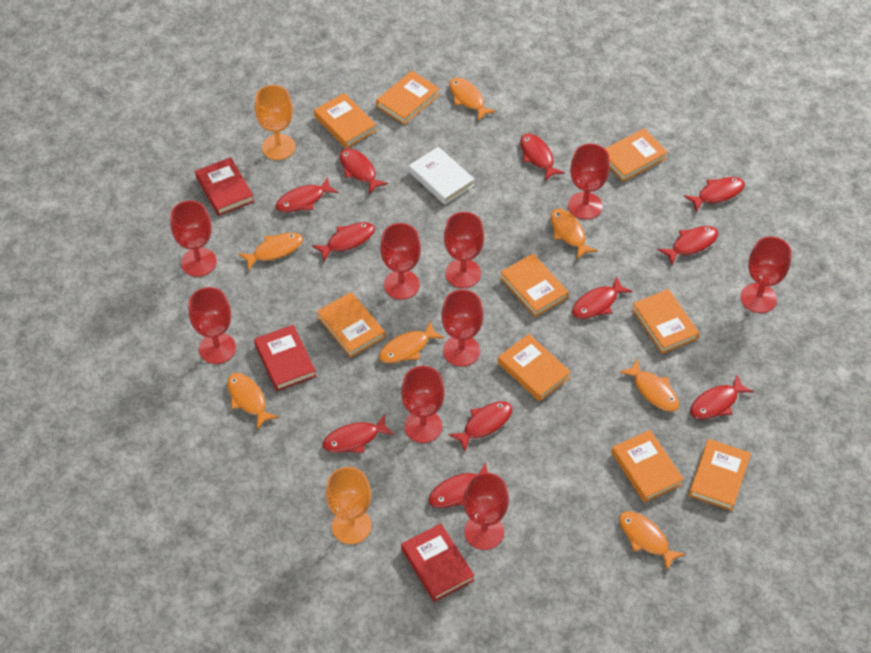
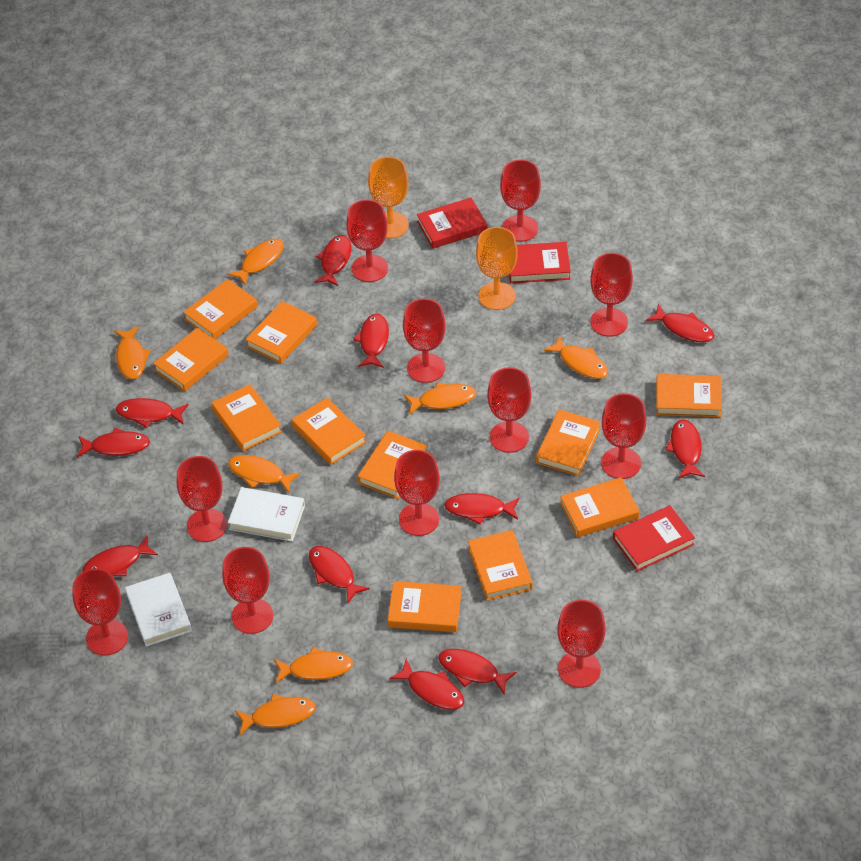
orange book: [314,93,377,148] [317,292,385,358] [376,71,440,125] [498,334,571,402] [500,253,569,317] [605,128,668,182] [611,430,684,503] [632,289,699,354] [689,439,751,511] = 9 -> [153,328,229,392] [183,279,258,339] [211,384,282,451] [245,301,317,364] [292,398,366,465] [357,431,427,499] [388,581,461,632] [468,530,533,601] [536,409,601,476] [560,477,639,537] [656,374,722,417] = 11
red goblet: [170,200,217,277] [189,287,236,364] [380,223,421,300] [401,366,445,443] [441,289,483,367] [444,212,484,288] [463,472,509,550] [568,144,610,220] [740,236,792,313] = 9 -> [72,568,128,656] [177,456,227,542] [222,547,273,634] [346,200,388,282] [394,450,440,536] [403,299,446,383] [487,367,531,453] [500,160,541,242] [557,600,606,688] [590,253,633,337] [601,393,646,479] = 11
white book: [409,147,475,205] = 1 -> [125,573,192,647] [228,487,305,542] = 2

